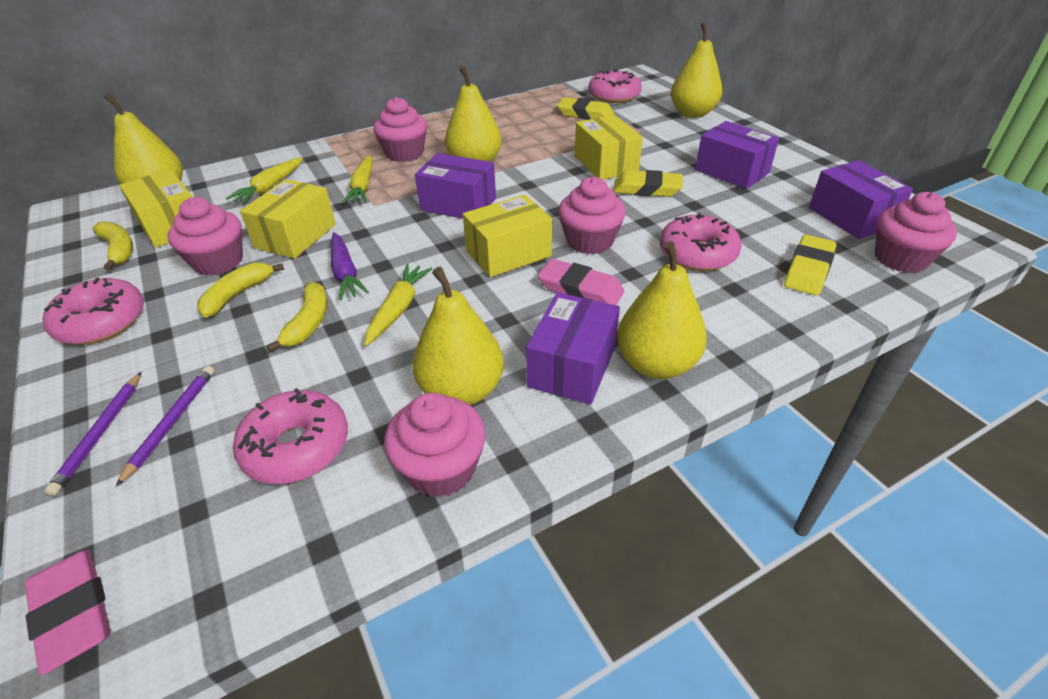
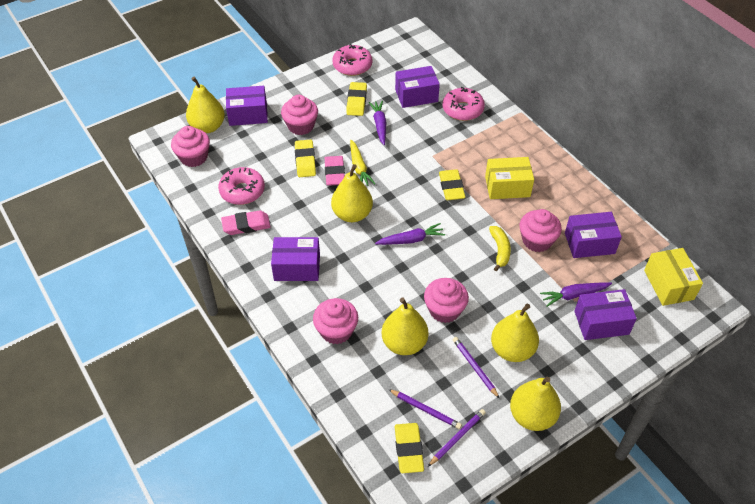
pink donut: [42,278,144,345] [233,388,348,484] [588,69,642,103] [660,213,741,271] = 4 -> [218,167,265,205] [332,44,372,76] [442,87,485,121] = 3
purple box: [415,153,496,219] [526,292,620,404] [695,121,779,189] [809,160,913,239] = 4 -> [226,86,268,126] [271,237,320,281] [395,66,440,108] [565,212,622,258] [574,289,637,340] = 5
purple carrot: [331,232,369,300] = 1 -> [369,101,386,145] [375,223,445,245] [540,282,612,307] = 3
purple pencil: [44,372,141,496] [116,366,215,487] = 2 -> [388,389,462,429] [428,409,486,466] [453,337,500,399] = 3
yellow banana: [93,221,133,270] [197,263,284,318] [266,282,328,352] = 3 -> [489,226,511,271] = 1
yellow box: [119,170,193,248] [240,179,336,259] [463,195,552,277] [575,115,643,180] = 4 -> [485,157,534,199] [644,248,703,306] = 2
yellow carrot: [226,157,303,204] [342,155,373,204] [365,264,432,346] = 3 -> [350,140,375,186] = 1
yellow eraser: [557,97,614,120] [613,170,683,197] [784,235,836,296] = 3 -> [295,140,316,177] [346,82,367,116] [395,423,424,473] [439,169,465,200] = 4

